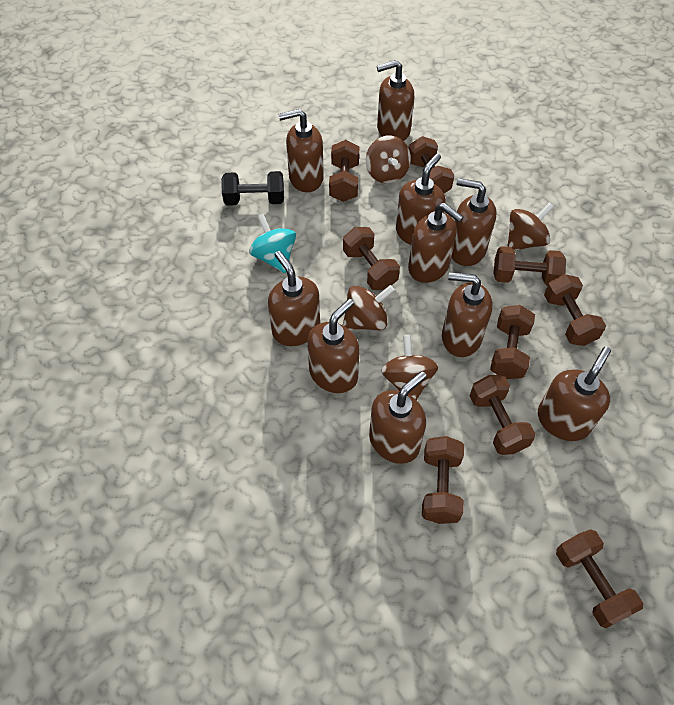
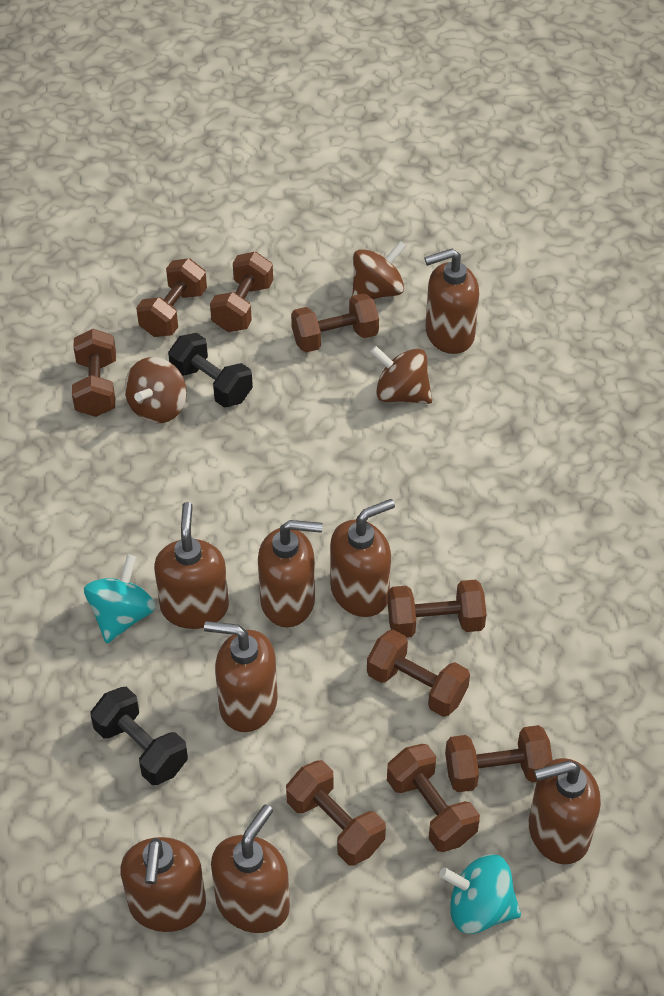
black dumbbell: [221,171,284,206] = 1 -> [91,687,188,785] [168,333,253,408] = 2
brown soap dispenser: [268,251,320,346] [278,109,324,192] [307,299,360,393] [369,371,427,464] [377,60,414,141] [396,153,446,245] [408,203,464,283] [442,272,492,357] [451,178,496,266] [538,347,611,441] = 10 -> [120,837,206,932] [154,502,229,629] [204,621,278,732] [211,804,290,933] [258,520,323,627] [330,499,395,617] [424,249,479,354] [529,758,601,864] = 8
brown spinning top: [343,285,395,330] [366,136,411,184] [381,335,439,400] [507,202,554,251] = 4 -> [125,357,187,423] [352,241,406,299] [370,346,432,404] = 3
turquoise spinning top: [249,214,296,273] = 1 -> [84,554,156,643] [439,854,521,934] = 2

